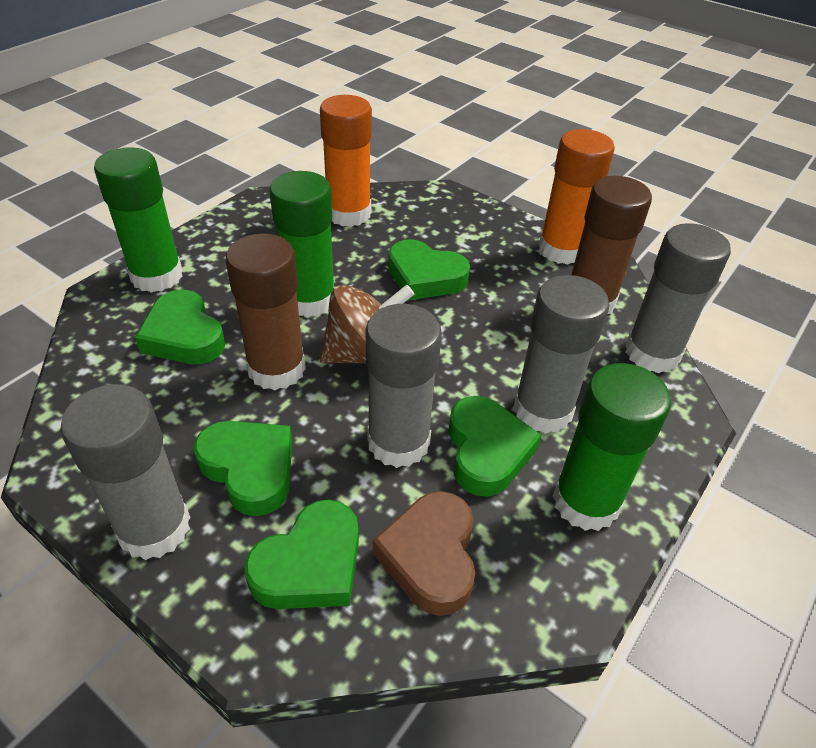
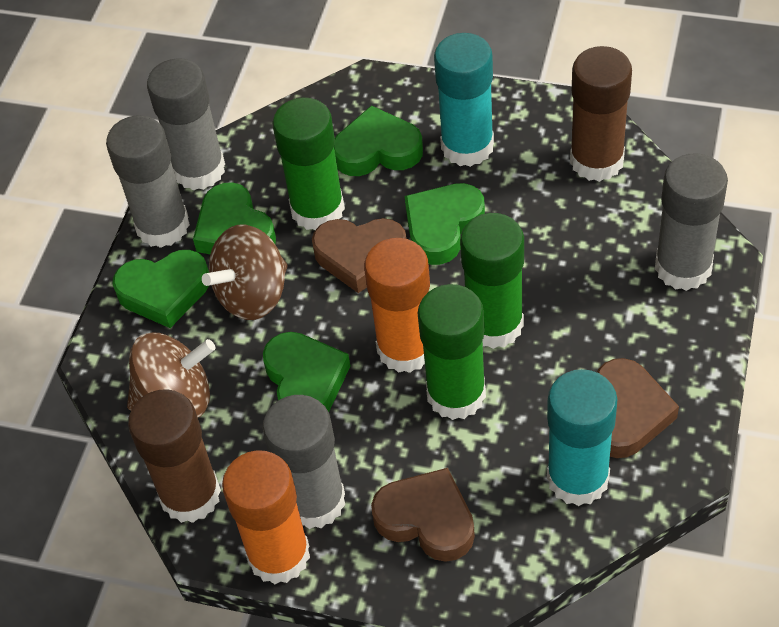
brown heart: [373,491,475,616] = 1 -> [312,218,407,293] [371,468,475,562] [597,358,679,458] = 3
brown spinning top: [319,285,415,364] = 1 -> [127,333,215,417] [202,225,288,320] = 2
turquoise glue stick: none = 0 -> [434,33,494,167] [547,369,618,506] = 2

